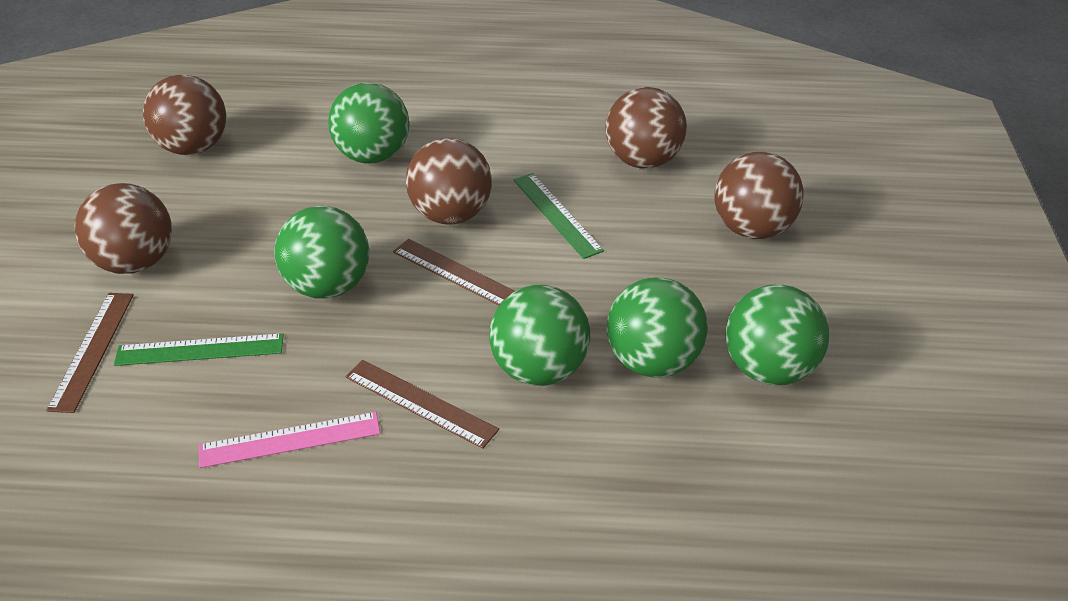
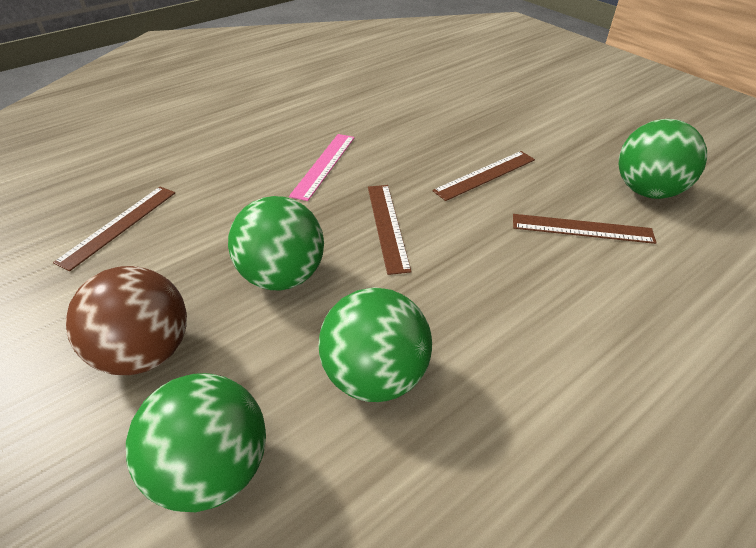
brown ball: [75,183,172,274] [143,74,226,155] [406,138,492,225] [606,87,687,168] [714,152,804,239] = 5 -> [66,266,187,375] = 1
brown ruler: [46,293,134,413] [345,360,499,449] [393,239,515,305] = 3 -> [53,187,175,271] [368,185,412,275] [432,151,535,201] [513,214,657,244] = 4
green ball: [274,206,369,299] [328,82,409,164] [489,285,590,386] [607,277,708,378] [725,284,829,385] = 5 -> [126,373,266,512] [228,196,324,290] [319,287,432,402] [619,119,707,199] = 4
green ruler: [114,333,284,366] [513,173,604,259] = 2 -> none = 0

